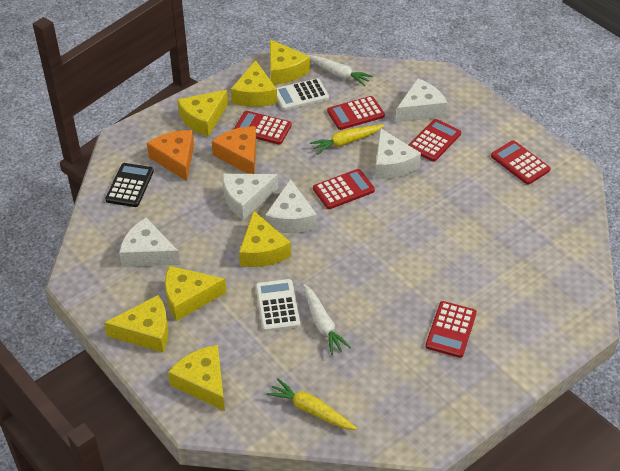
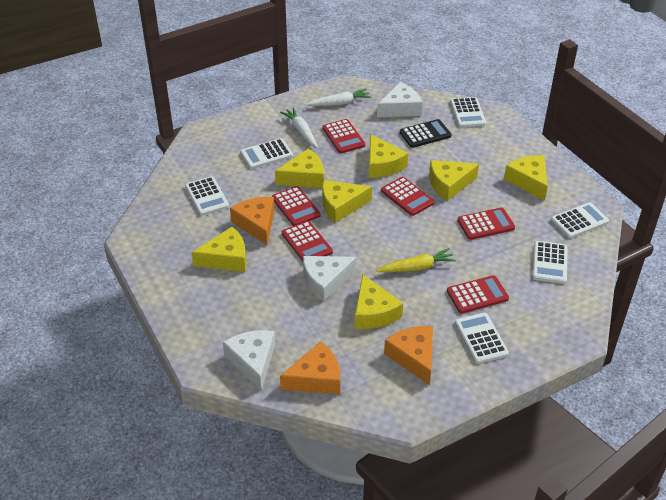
orange cheese: [147,130,194,181] [212,126,256,174] = 2 -> [230,197,275,245] [280,341,340,394] [384,326,433,385] = 3
white calculator: [256,279,300,332] [277,78,329,110] = 2 -> [185,176,229,216] [240,138,293,169] [450,97,486,127] [455,313,509,364] [532,241,568,284] [551,202,609,238] = 6
white cheese: [119,218,180,267] [223,174,278,220] [265,179,317,233] [375,128,421,179] [396,78,447,122] = 5 -> [223,330,275,390] [303,256,357,302] [377,82,422,117] = 3
yellow carrot: [266,378,357,430] [310,125,385,154] = 2 -> [377,248,456,272] = 1

